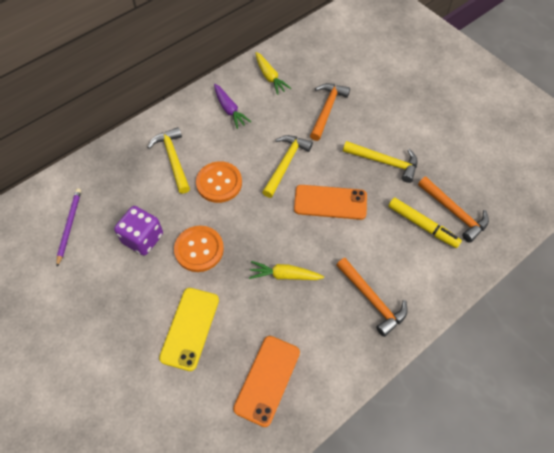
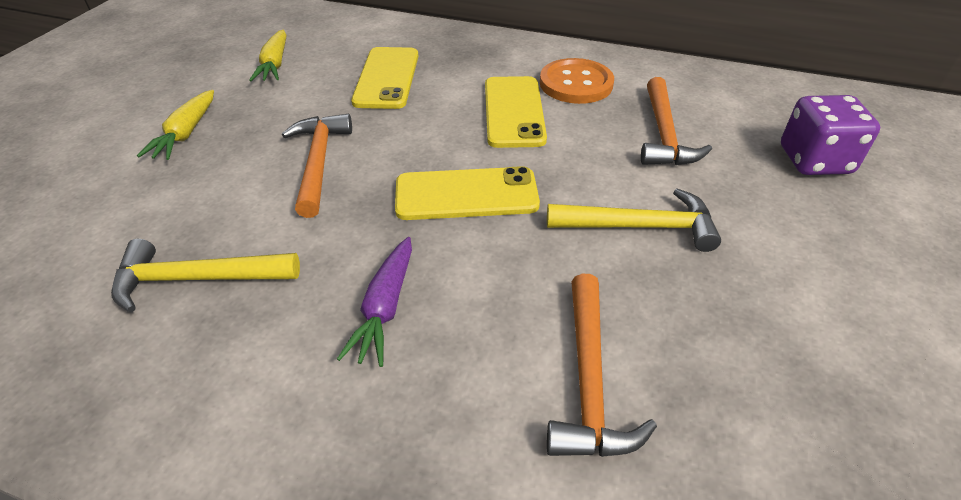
orange button: [174,226,224,272] [196,161,242,203] = 2 -> [540,58,614,104] = 1
orange phone: [233,336,300,427] [294,185,367,220] = 2 -> none = 0
purple pencil: [56,188,81,267] = 1 -> none = 0
yellow hammer: [148,127,190,194] [262,135,313,198] [343,141,417,183] = 3 -> [111,239,300,312] [547,189,721,252] = 2
yellow marker: [388,198,462,248] = 1 -> none = 0
yellow phone: [159,288,219,371] = 1 -> [351,47,419,109] [395,166,540,220] [485,76,547,148] = 3

